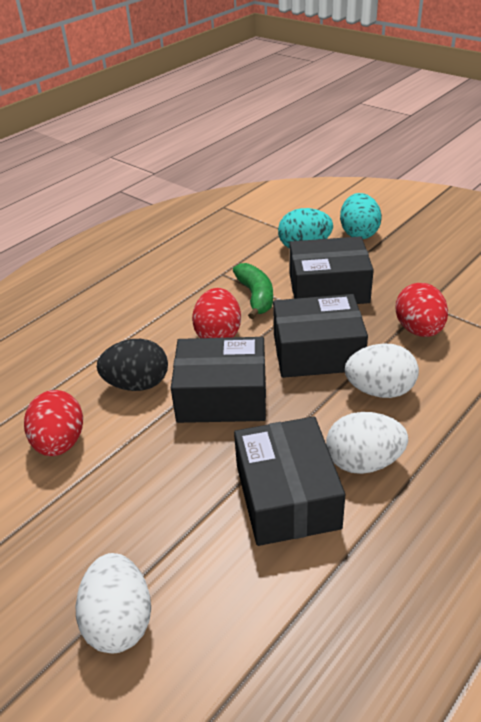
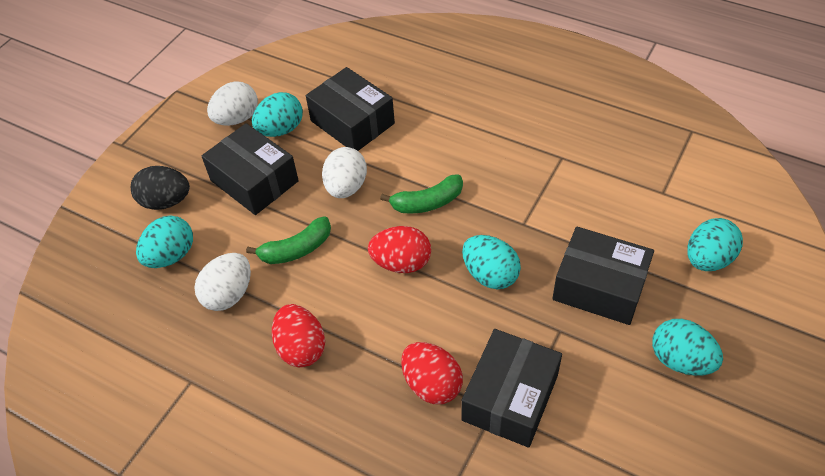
green banana: [233,263,273,319] = 1 -> [246,216,331,264] [380,174,463,214] = 2
turquoise egg: [278,208,333,248] [340,193,382,239] = 2 -> [136,215,193,268] [252,92,303,137] [462,235,521,289] [652,319,723,376] [687,218,743,271] = 5

